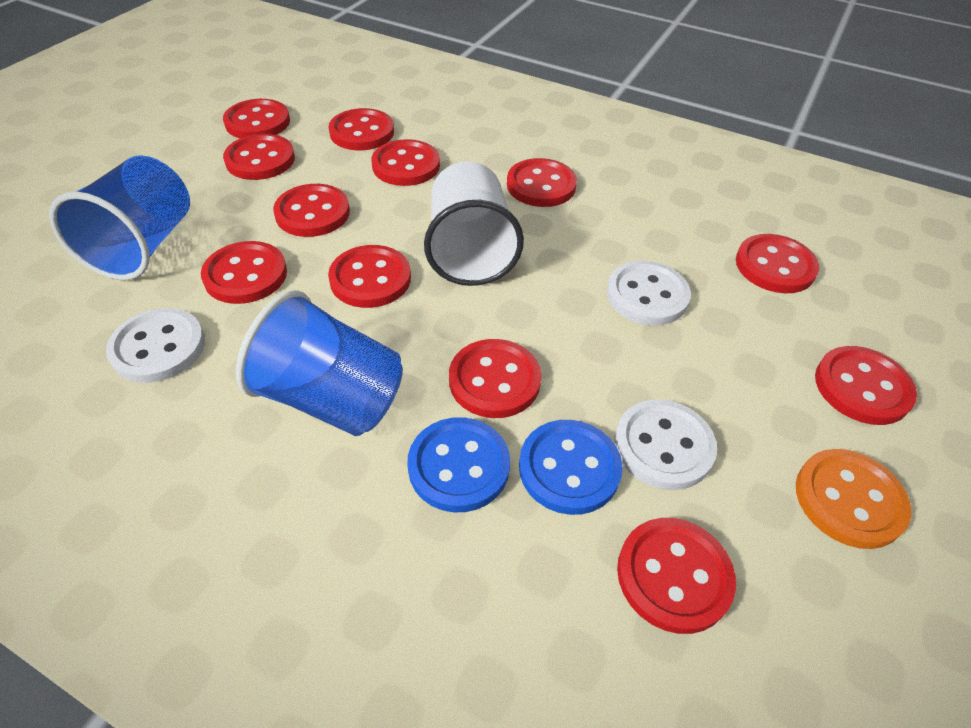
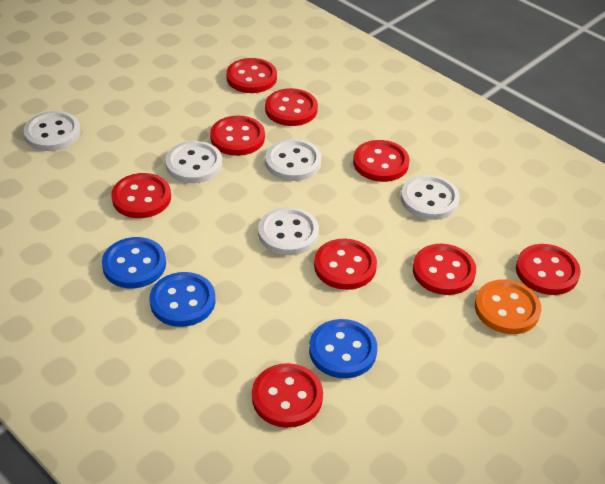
blue button: [407,417,510,512] [519,420,623,515] = 2 -> [102,237,166,288] [150,272,215,327] [309,319,377,378] = 3
blue cup: [49,155,190,280] [236,290,403,436] = 2 -> none = 0
red button: [201,241,287,304] [223,99,290,138] [223,134,295,180] [273,184,350,237] [328,108,394,151] [328,245,411,308] [371,139,440,186] [449,339,541,418] [507,158,577,207] [617,518,736,634] [736,234,820,293] [815,346,917,425] = 12 -> [111,173,171,218] [210,116,265,156] [226,58,277,93] [252,363,323,428] [265,88,318,126] [314,239,377,290] [353,140,410,182] [413,244,476,295] [516,244,581,295] = 9
white button: [106,308,205,383] [607,261,691,325] [615,399,717,490] = 3 -> [24,111,81,151] [165,141,222,183] [258,207,319,255] [265,139,321,181] [401,175,460,220] = 5
white cup: [424,161,524,286] = 1 -> none = 0

